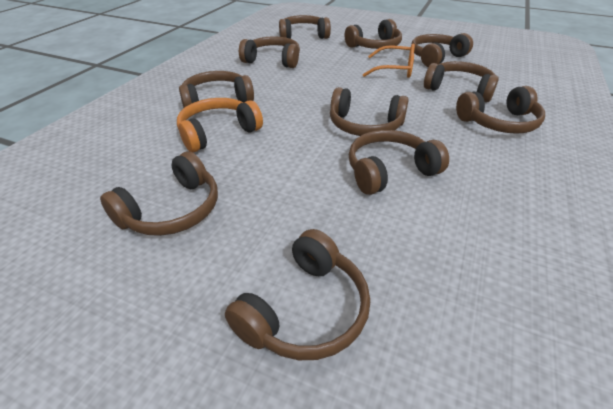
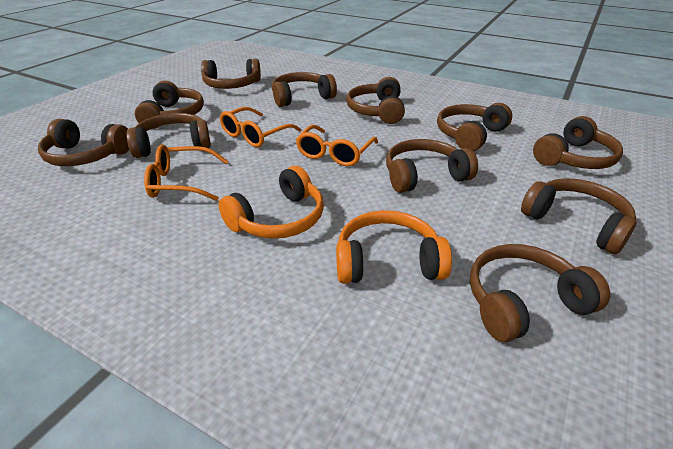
orange glasses: [363,43,415,78] = 1 -> [144,144,228,201] [220,107,301,147] [296,125,378,166] = 3
orange headphones: [177,98,263,152] = 1 -> [218,166,324,239] [336,210,452,284] = 2

